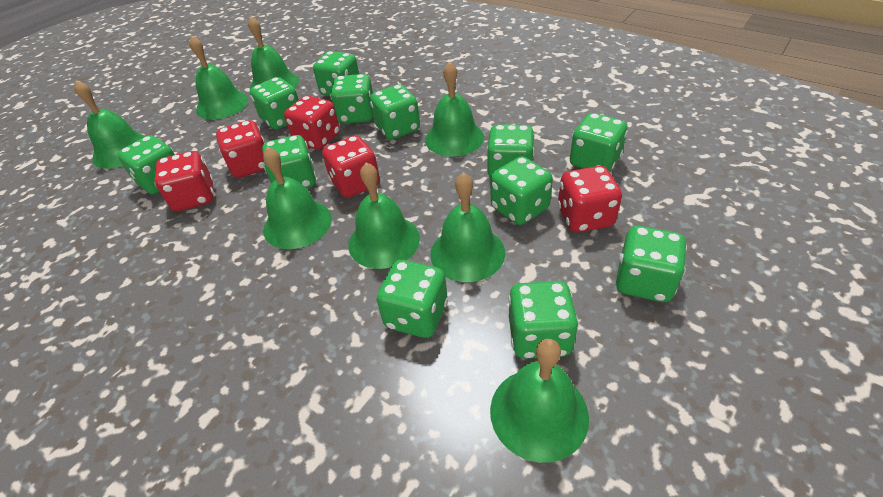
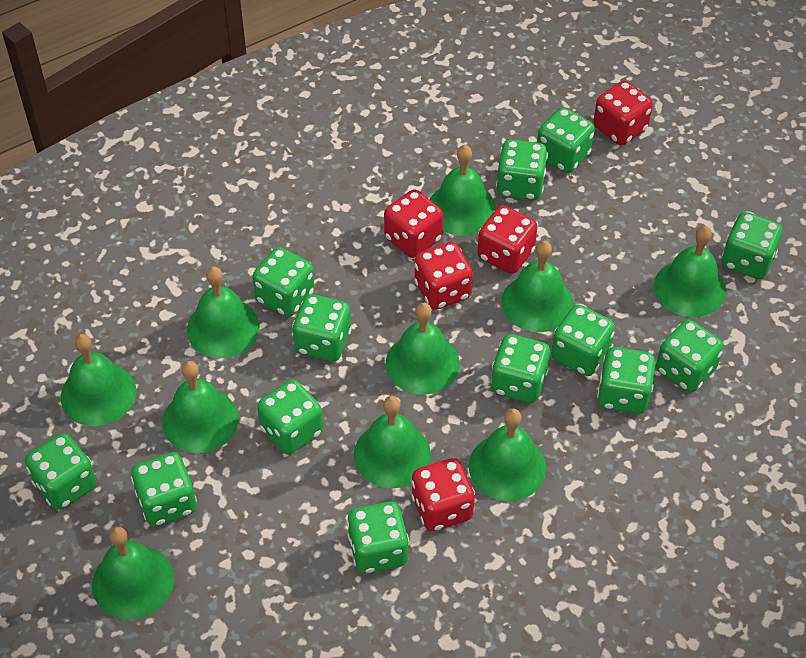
green bell: [74,80,146,169] [189,36,248,119] [248,16,299,89] [263,147,332,249] [348,162,420,269] [425,61,484,157] [430,172,505,282] [490,339,589,463] = 8 -> [61,334,136,426] [92,527,174,620] [162,361,238,453] [187,267,260,358] [354,396,431,488] [386,303,460,395] [430,145,496,236] [469,408,546,501] [501,241,574,332] [654,226,726,317] = 10
green dice: [117,136,175,195] [250,77,299,130] [262,135,316,189] [313,51,359,96] [330,74,373,124] [370,84,420,140] [377,260,448,338] [487,124,535,179] [491,156,553,225] [509,281,579,359] [570,113,628,172] [616,226,687,302] = 12 -> [25,433,96,510] [131,452,197,526] [252,247,315,317] [257,380,323,454] [292,294,352,361] [347,501,409,573] [491,334,550,403] [496,139,548,200] [537,107,595,173] [551,305,615,376] [597,347,655,414] [656,320,724,392] [722,212,783,279] = 13

